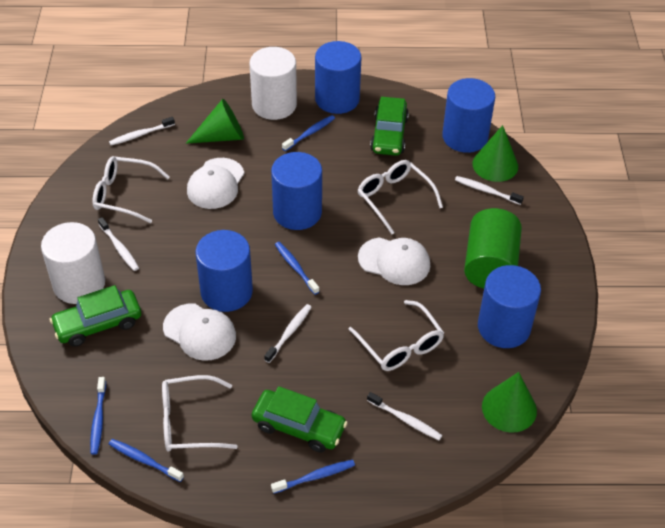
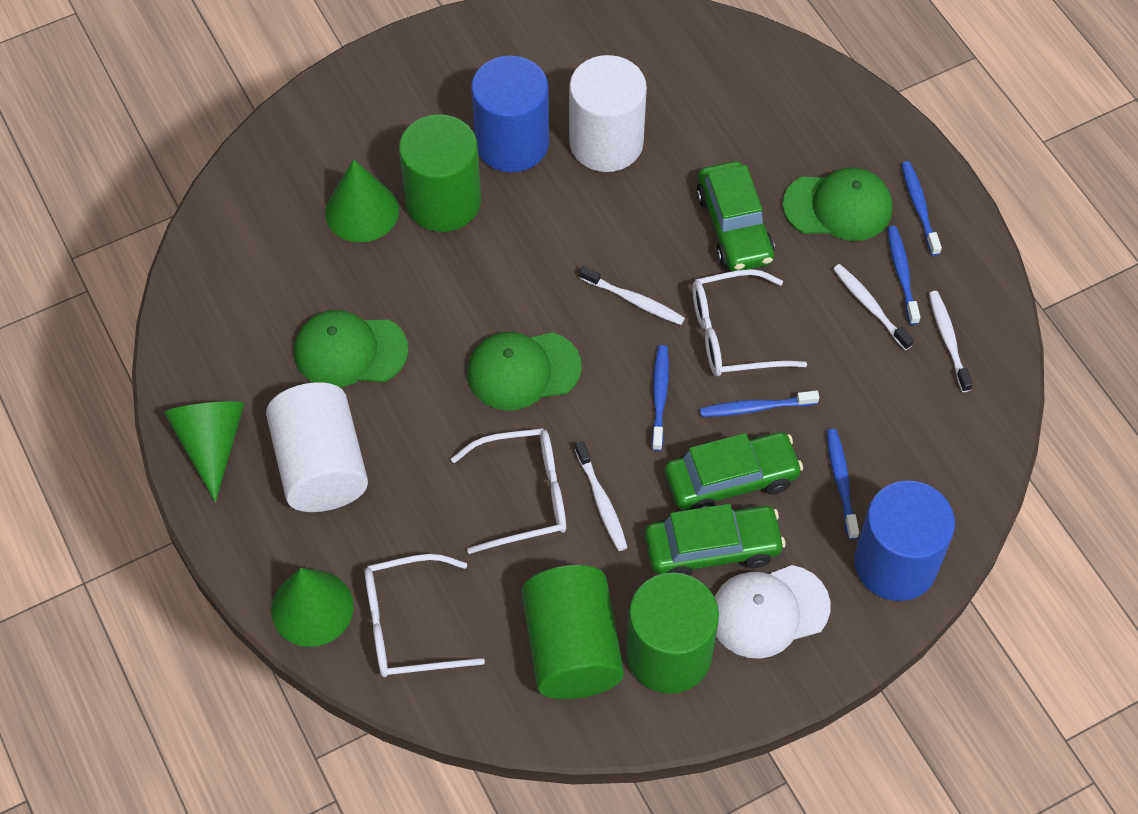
blue cylinder: [195,230,253,312] [271,152,322,230] [315,41,361,114] [442,78,495,153] [478,265,541,348] = 5 -> [471,55,549,172] [854,480,955,601] = 2
green cap: none = 0 -> [294,310,408,387] [467,332,582,411] [783,167,892,241] = 3
green cylinder: [464,208,522,289] = 1 -> [399,114,481,232] [522,565,624,699] [626,572,719,694] = 3
white cap: [163,303,236,361] [187,158,244,209] [358,237,430,285] = 3 -> [714,565,830,659] = 1
white glasses: [92,156,170,223] [162,375,238,452] [348,300,444,371] [358,160,443,234] = 4 -> [365,554,485,677] [451,428,566,554] [692,269,807,376] = 3
white toothbrush: [98,217,139,271] [109,117,175,145] [264,304,312,363] [367,392,442,440] [455,176,524,205] = 5 -> [575,441,628,551] [580,266,685,325] [833,264,914,350] [929,291,973,392] = 4

